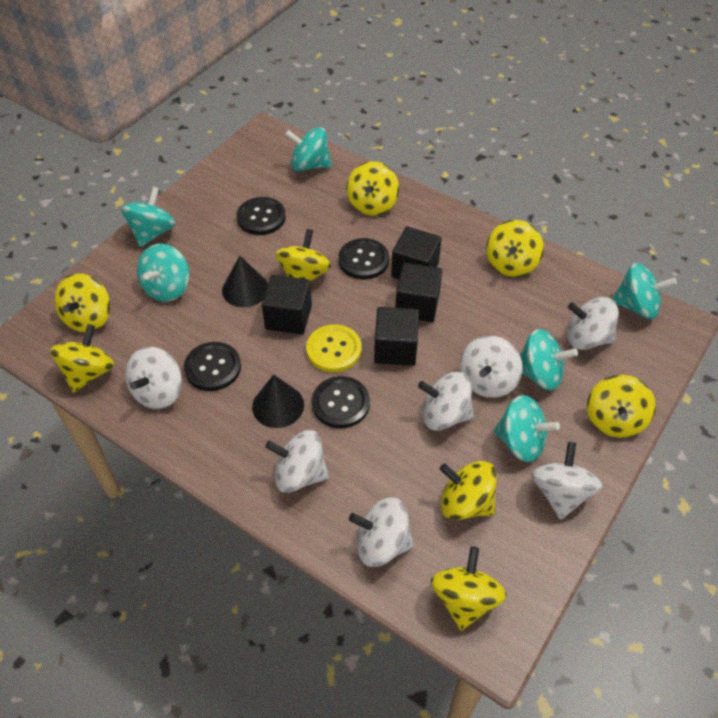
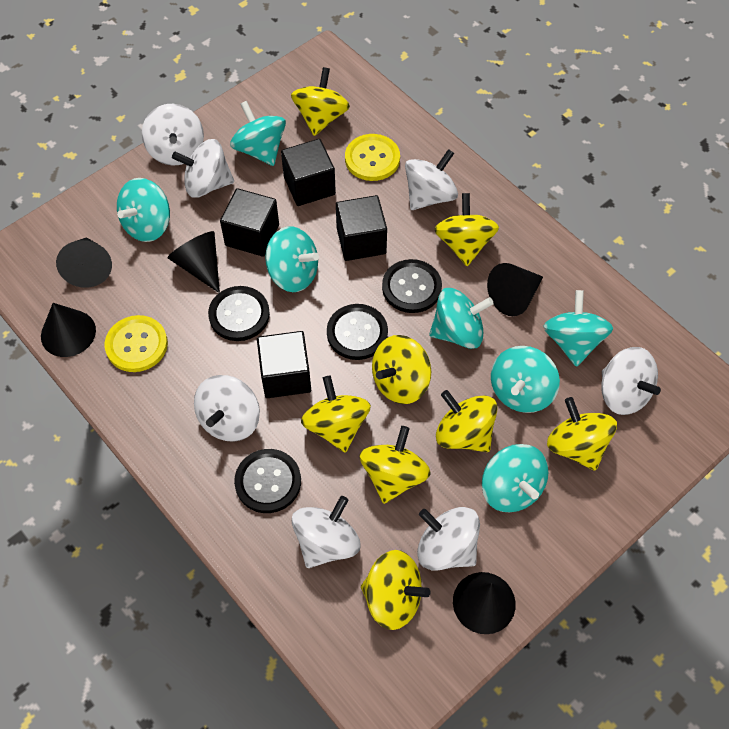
black cone: [222,256,268,307] [252,374,304,428] = 2 -> [41,303,96,357] [56,237,112,288] [168,231,220,293] [453,572,516,634] [487,263,543,316] = 5
turquoise spinning top: [121,187,176,247] [137,244,189,302] [285,127,332,171] [493,395,560,462] [520,329,578,390] [612,263,677,319] = 6 -> [117,178,170,242] [230,101,286,166] [265,226,319,292] [429,288,494,349] [482,444,548,512] [491,346,560,413] [543,290,613,367] = 7
yellow button: [306,324,362,372] = 1 -> [105,315,168,372] [345,134,400,181] = 2

